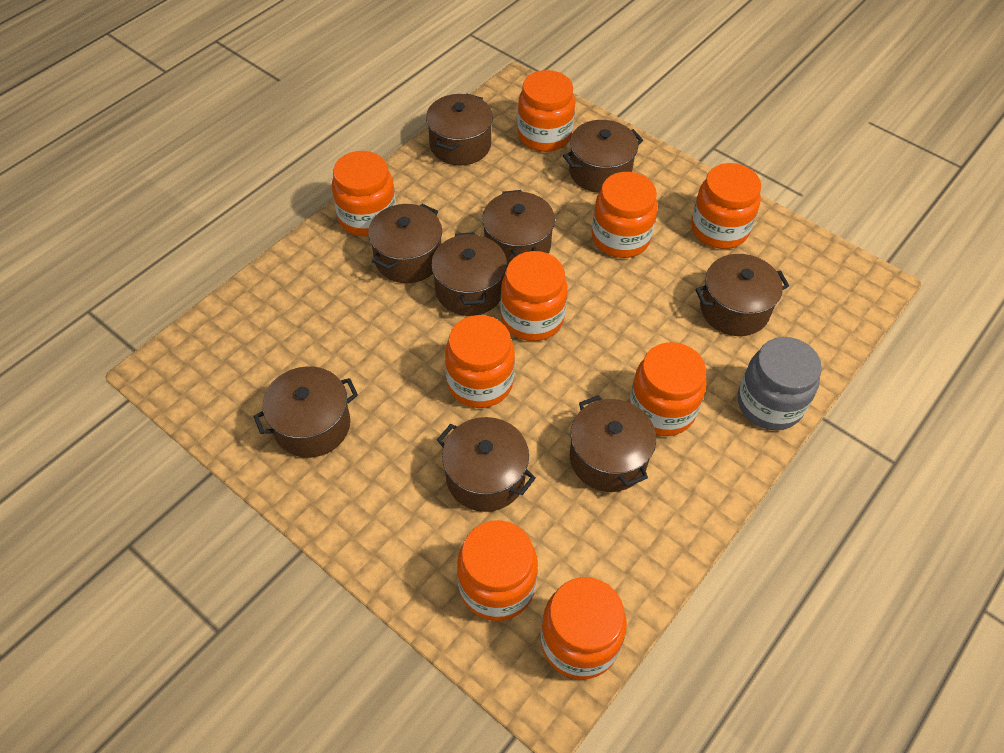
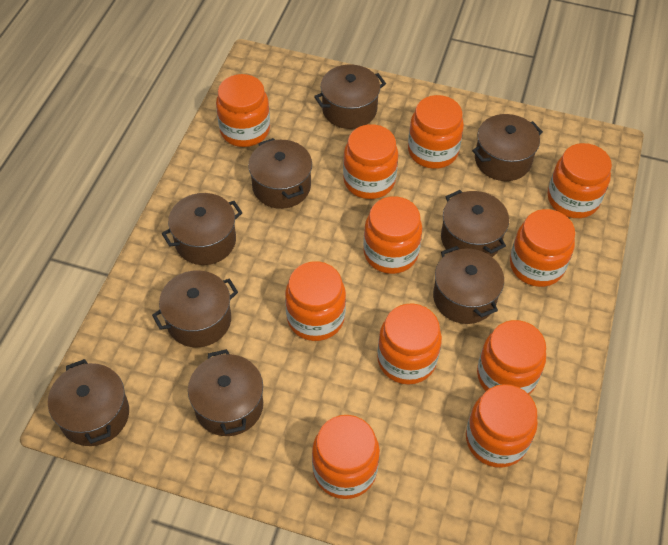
grey jar: [738,337,822,430] = 1 -> none = 0
orange jar: [332,151,396,237] [445,315,515,408] [457,520,538,621] [501,251,568,341] [517,70,575,152] [541,577,627,680] [592,172,658,258] [629,342,707,436] [691,163,761,249] = 9 -> [216,74,270,147] [285,261,346,341] [312,415,380,499] [343,124,398,199] [363,196,422,274] [377,304,442,385] [408,95,464,169] [466,384,538,468] [477,320,546,394] [510,209,575,287] [548,143,612,218] = 11

